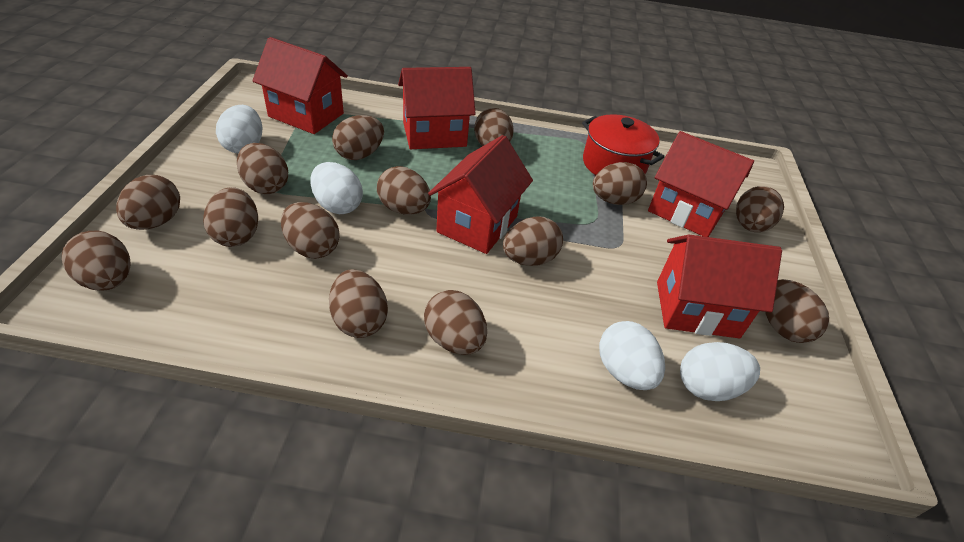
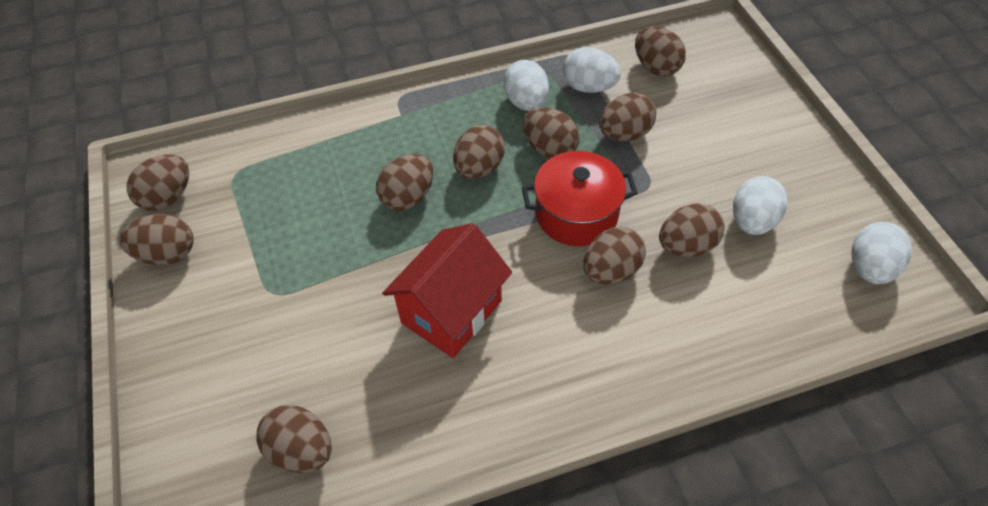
brown egg: [62,231,131,291] [116,175,180,230] [203,187,258,247] [237,143,288,194] [281,202,340,259] [329,269,388,338] [332,115,384,160] [377,166,431,215] [424,290,487,355] [474,108,514,146] [503,216,563,266] [593,162,647,205] [736,186,784,232] [765,279,829,343] = 14 -> [119,214,194,265] [127,154,189,211] [256,405,332,473] [376,154,433,211] [453,125,505,179] [523,107,580,159] [583,227,646,284] [599,93,656,141] [635,26,686,76] [659,203,725,257] = 10
red house: [252,37,348,134] [398,67,476,149] [428,135,533,254] [648,131,754,237] [657,235,782,338] = 5 -> [382,223,512,358] = 1

